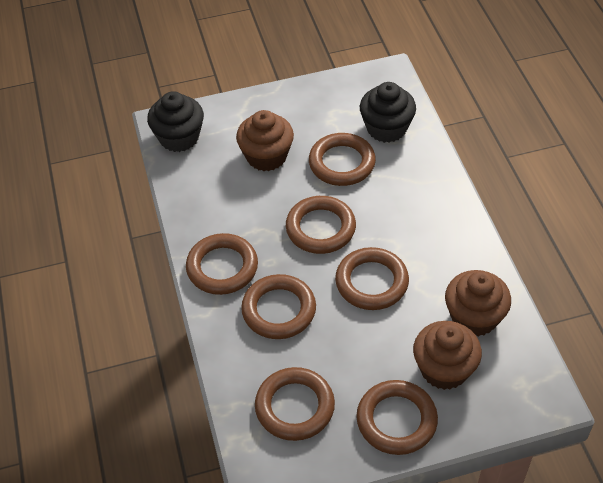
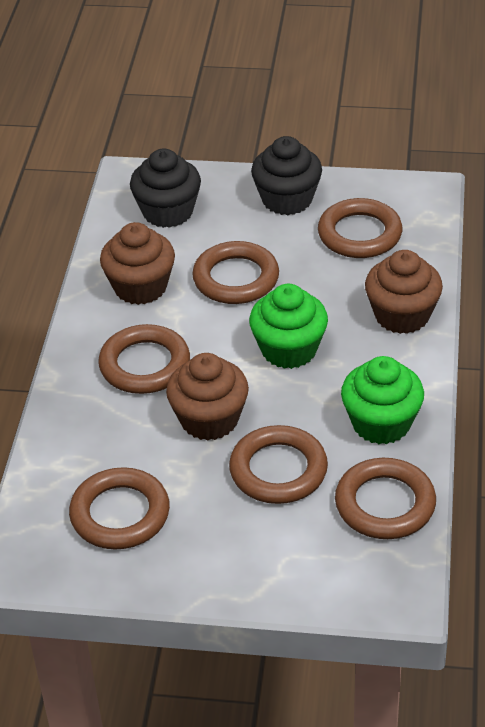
brown ring: [186,233,258,295] [241,274,316,339] [255,367,335,441] [286,196,356,254] [309,133,376,186] [335,247,409,310] [356,380,438,455] = 7 -> [69,467,170,550] [99,324,190,394] [192,241,279,304] [229,425,328,504] [318,198,402,258] [335,458,436,539] = 6
green cupcake: none = 0 -> [249,284,328,369] [341,356,424,444] = 2

